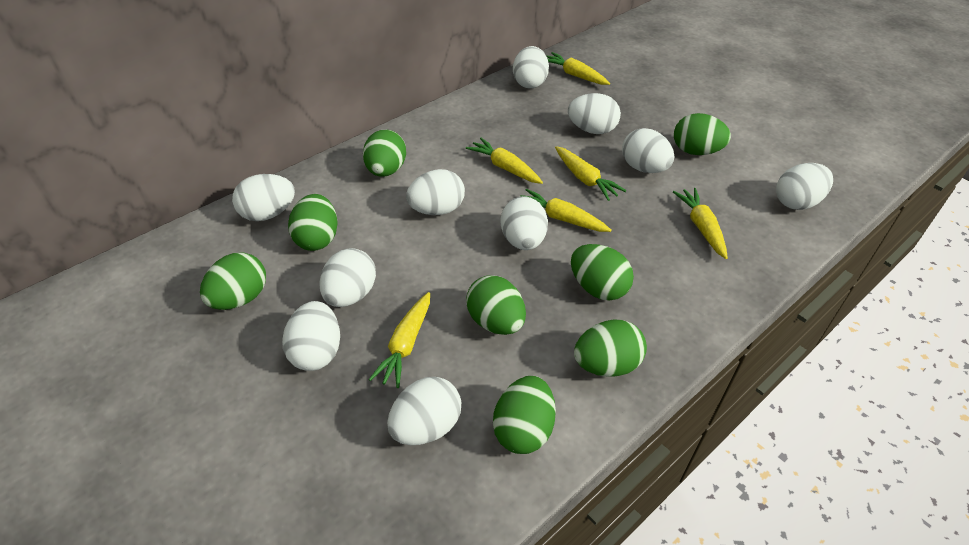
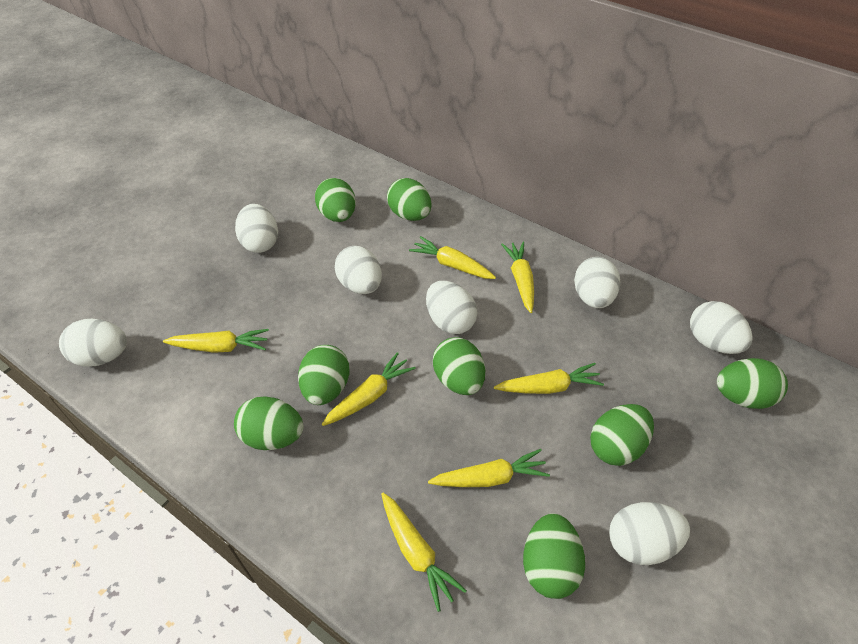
white egg: [232,174,295,221] [282,301,340,371] [319,248,376,307] [387,377,461,445] [406,169,465,215] [501,196,548,250] [513,46,549,88] [568,93,621,134] [622,128,674,173] [776,163,833,210] = 10 -> [59,319,127,367] [235,204,278,253] [335,246,382,294] [426,281,478,334] [574,257,620,308] [609,502,690,565] [690,301,753,354] = 7
yellow carrot: [369,292,430,388] [466,138,543,184] [520,189,612,232] [547,52,610,85] [555,146,626,201] [673,188,728,259] = 6 -> [163,329,269,353] [322,352,416,426] [381,493,467,612] [409,236,496,279] [428,449,550,487] [494,363,604,394] [501,242,534,313] = 7

